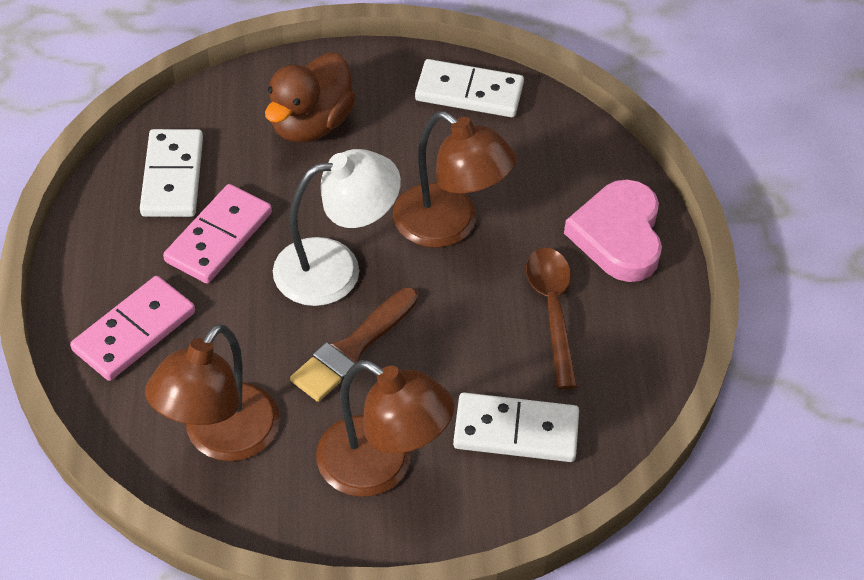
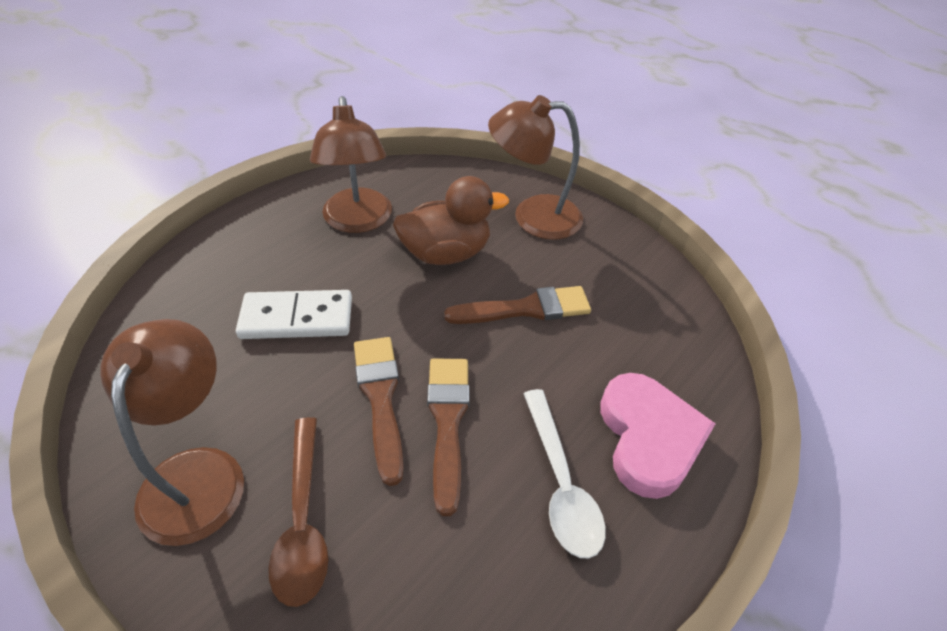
brown brush: [290,287,418,402] = 1 -> [354,337,404,486] [427,358,470,516] [444,286,591,324] = 3
pink domino: [70,276,195,381] [163,184,272,284] = 2 -> none = 0
white domino: [140,129,203,217] [415,59,524,117] [453,393,579,462] = 3 -> [236,290,352,339] = 1
white lamp: [273,149,401,306] = 1 -> none = 0
white spoon: none = 0 -> [523,389,606,558] = 1

